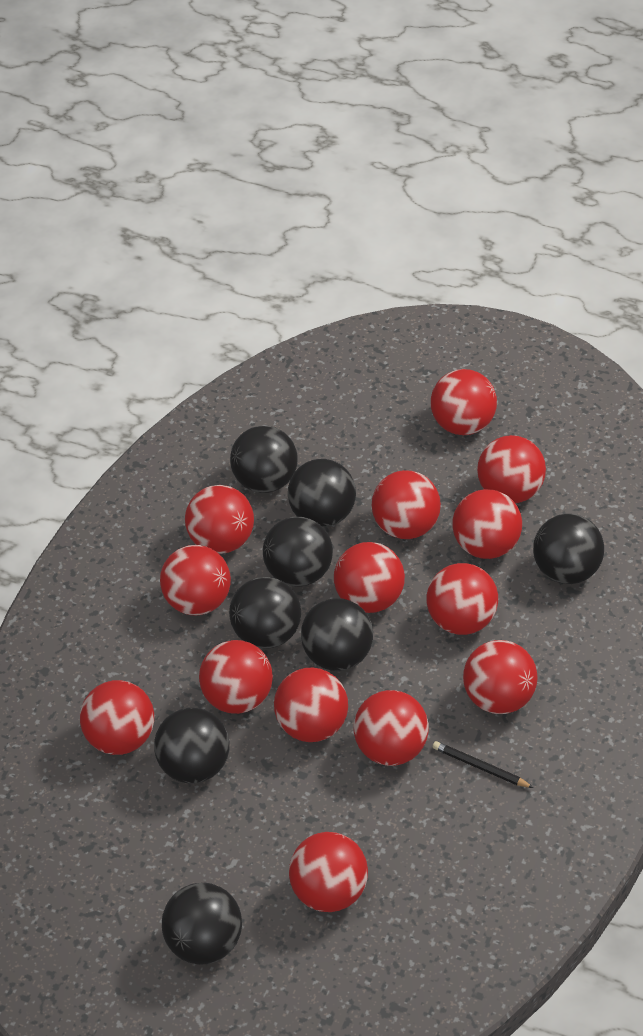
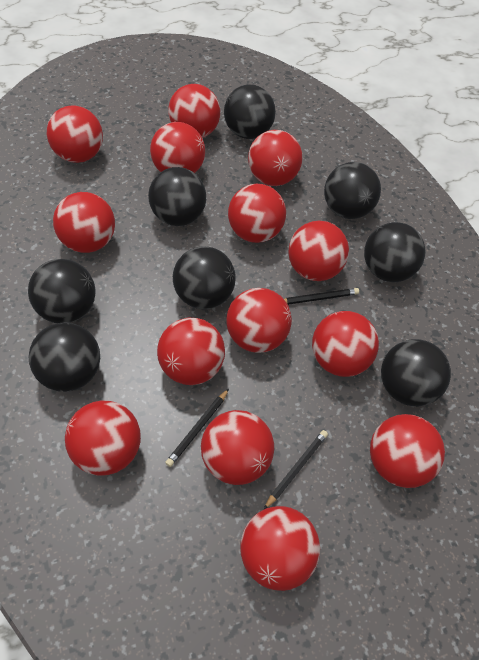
black pencil: [433,741,534,788] = 1 -> [165,389,229,467] [264,430,328,509] [284,288,359,305] = 3

